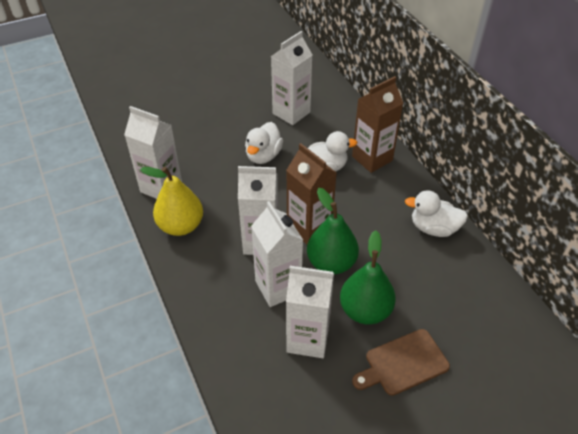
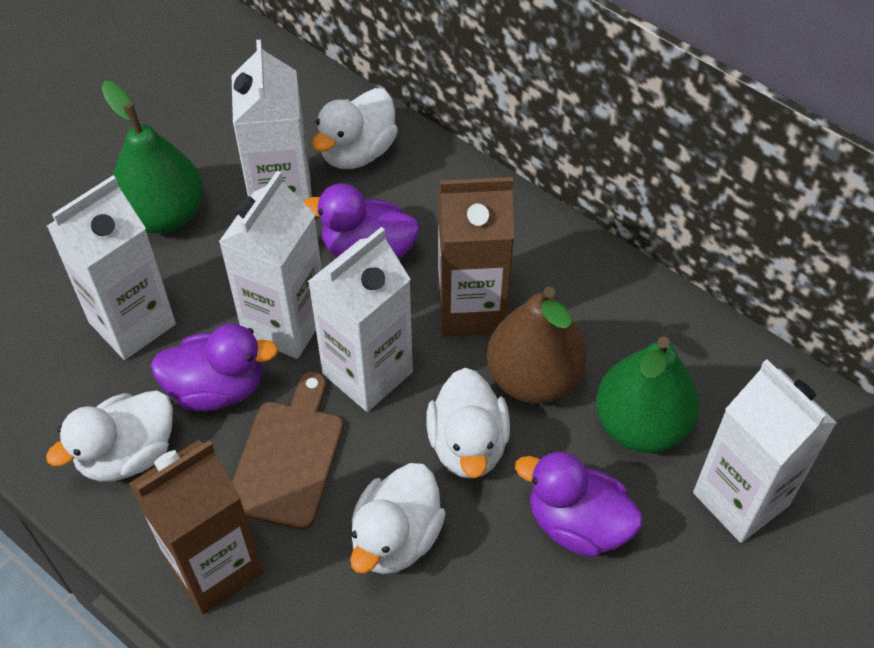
brown pear: none = 0 -> [487,287,587,403] = 1
purple duck: none = 0 -> [150,324,278,411] [303,184,419,260] [515,451,643,557] = 3
white duck: [245,122,283,164] [308,131,357,172] [405,190,468,237] = 3 -> [46,391,173,482] [312,88,398,169] [350,463,446,574] [426,368,510,479] = 4
yellow pear: [140,167,203,236] = 1 -> none = 0

